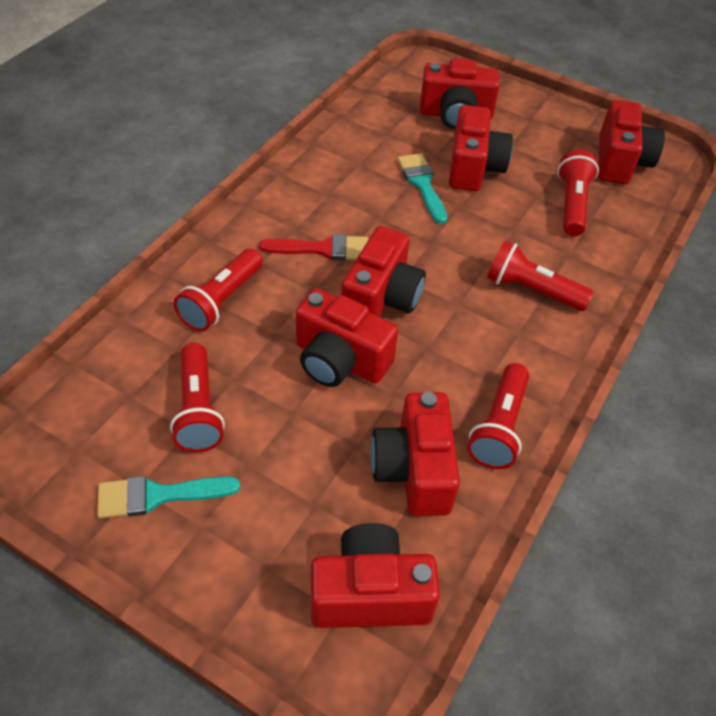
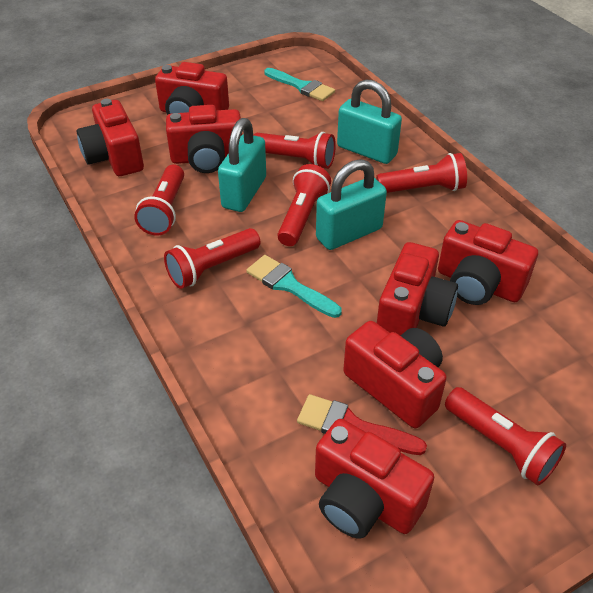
red flashlight: [170,343,225,453] [174,248,263,332] [467,363,529,469] [487,241,594,311] [557,150,599,236] = 5 -> [134,165,184,235] [164,228,260,289] [254,132,336,169] [278,164,331,246] [376,153,467,193] [445,387,566,486] = 6
turquoise padlock: none = 0 -> [218,118,266,212] [316,159,387,250] [337,79,402,164] = 3

